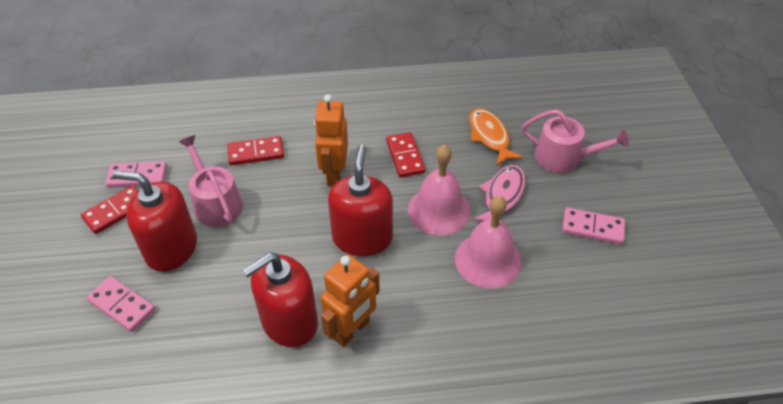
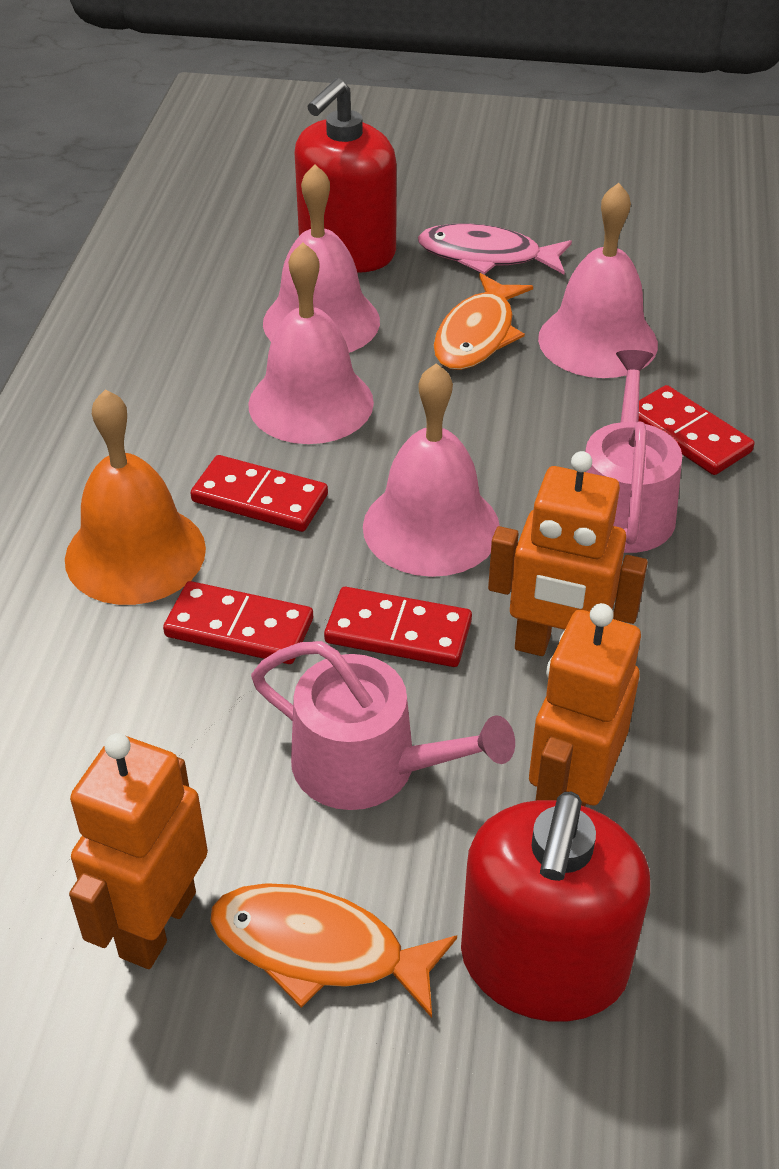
orange bell: none = 0 -> [65,389,206,605] = 1
orange fish: [469,109,523,165] = 1 -> [210,883,457,1018] [434,273,533,370] = 2
orange robot: [314,94,348,186] [321,254,380,347] = 2 -> [69,733,208,969] [488,451,648,656] [529,603,641,806] = 3
pink bell: [408,145,471,235] [455,196,521,288] = 2 -> [248,242,374,444] [263,164,380,353] [363,363,500,577] [538,183,658,378] = 4
pink domino: [86,276,155,332] [105,161,167,188] [562,207,625,244] = 3 -> none = 0
red domino: [81,186,138,234] [228,136,284,166] [386,132,426,178] = 3 -> [163,581,313,664] [191,455,328,532] [324,587,472,667] [639,385,754,475] = 4
red soap dispenser: [113,170,197,272] [242,252,318,347] [328,145,393,256] = 3 -> [295,78,397,273] [461,792,650,1022] = 2

